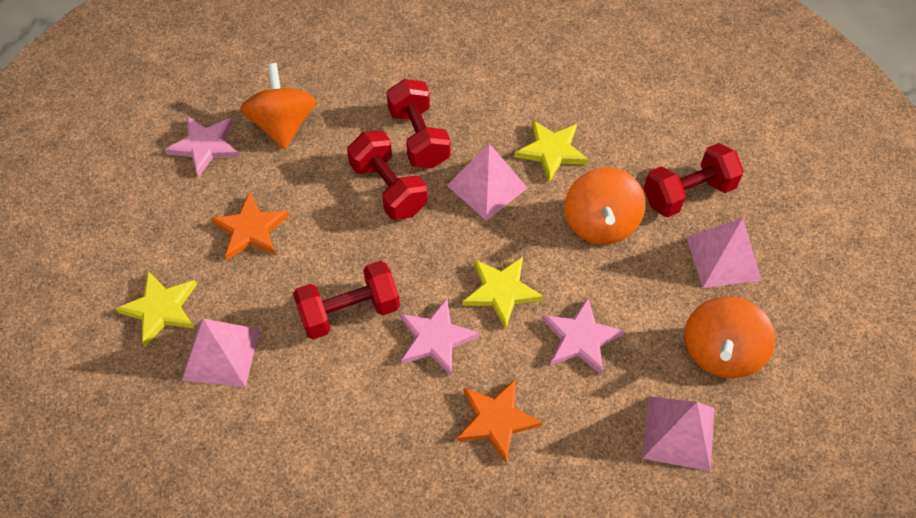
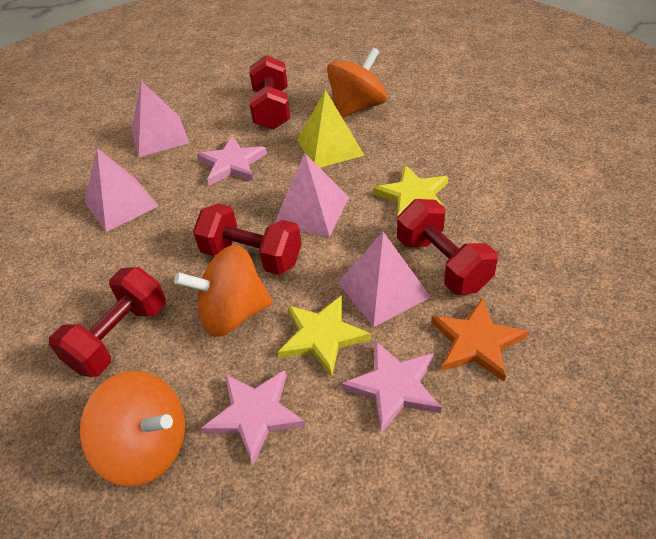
orange star: [211,192,290,260] [457,379,543,463] = 2 -> [431,298,528,382] = 1
yellow pyramid: none = 0 -> [297,90,365,168] = 1
yellow star: [115,271,197,346] [463,257,544,329] [514,120,589,182] = 3 -> [278,295,371,377] [374,165,448,215] = 2

